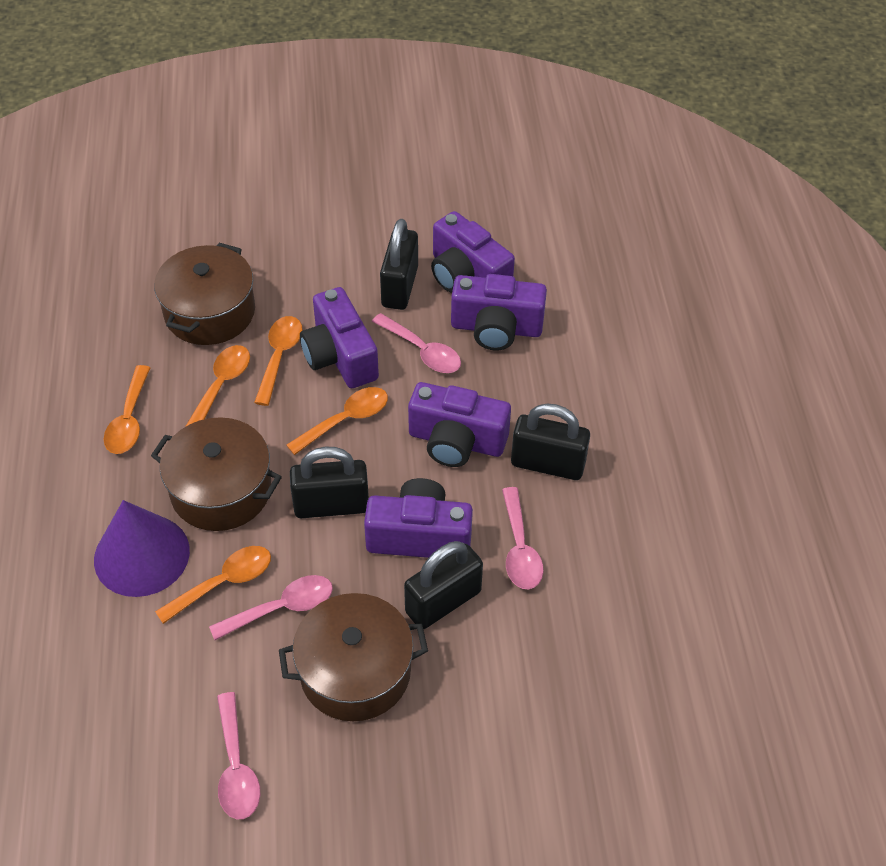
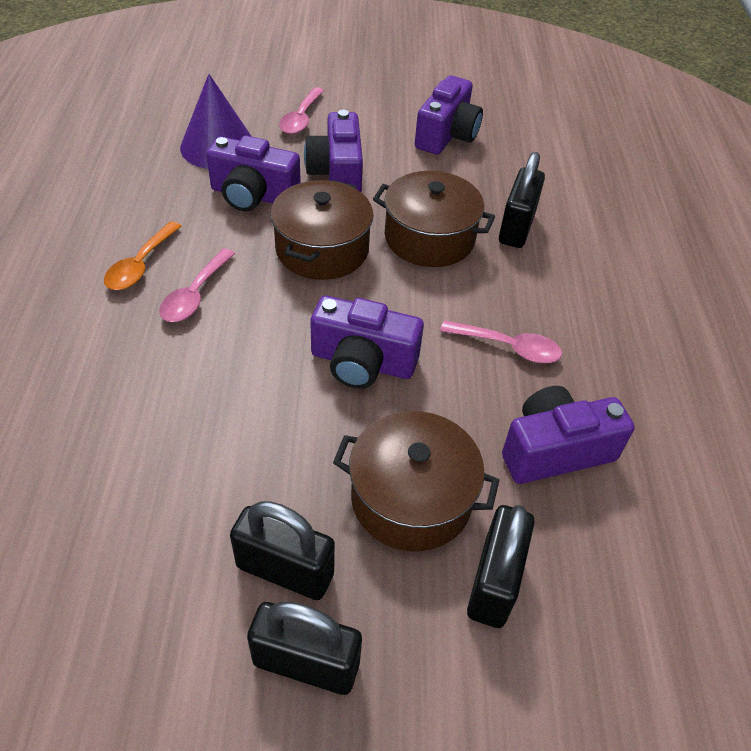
orange spoon: [104,365,150,454] [155,546,271,624] [185,345,250,427] [254,316,303,406] [286,387,388,455] = 5 -> [104,221,182,290] = 1
pink spoon: [209,575,333,640] [217,692,260,819] [372,313,461,373] [502,487,544,589] = 4 -> [159,248,235,322] [279,87,324,134] [440,320,562,363] = 3

